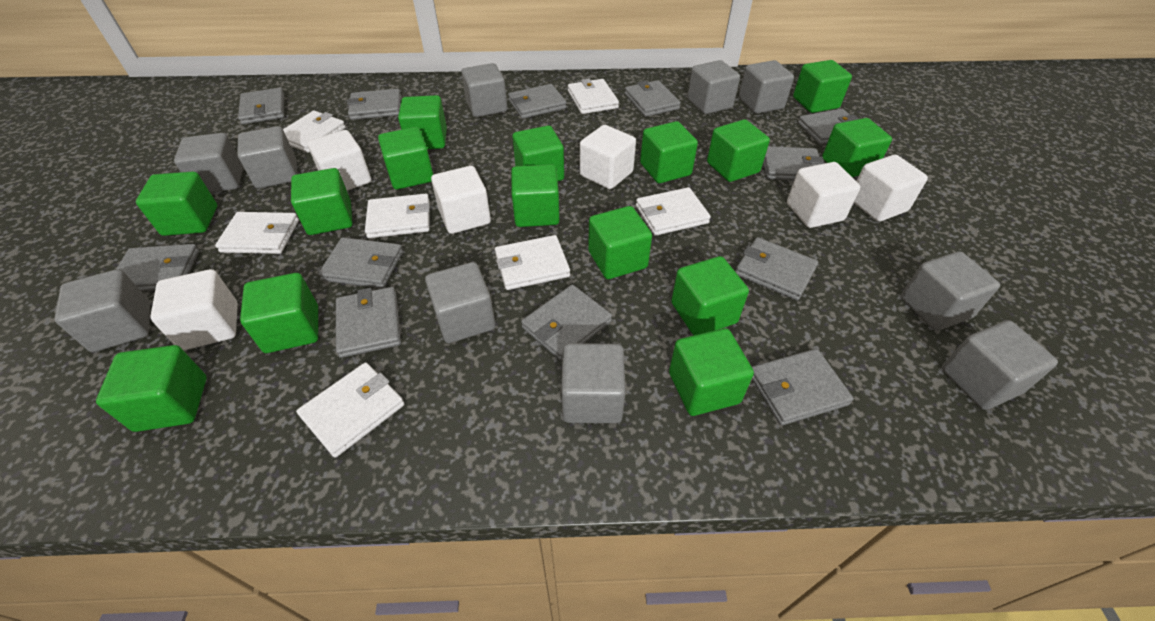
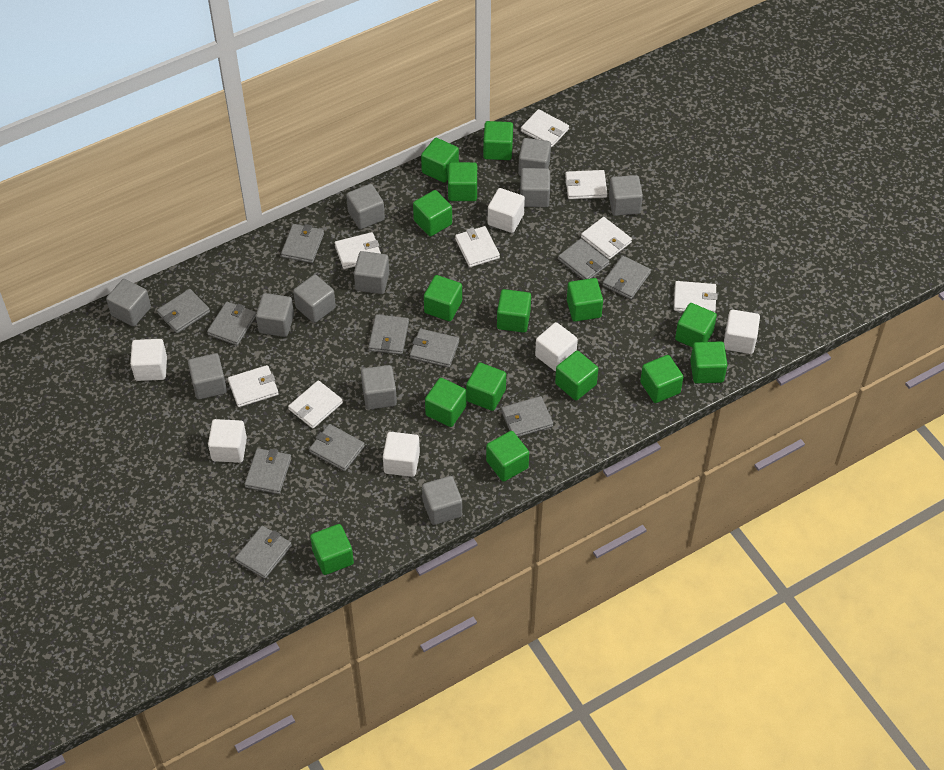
grey cube: [54,269,150,352] [174,133,243,193] [237,126,297,189] [425,262,495,343] [461,63,507,117] [561,343,626,423] [687,60,740,114] [739,60,794,114] [901,251,1000,331] [942,320,1058,410] = 10 -> [106,279,151,326] [188,353,227,399] [256,293,294,337] [293,274,336,323] [346,184,385,229] [354,251,389,294] [361,365,397,410] [422,476,462,525] [518,138,551,176] [520,168,550,207] [609,175,643,216] = 11
grey wallet: [117,244,199,291] [238,88,284,125] [318,237,403,288] [336,287,401,358] [347,88,401,120] [508,84,567,119] [521,285,612,361] [624,80,681,117] [735,237,818,301] [752,349,854,426] [763,146,824,180] [798,109,859,145] = 12 -> [157,289,210,333] [207,301,256,345] [235,526,292,579] [244,448,292,494] [281,224,324,263] [309,424,365,471] [369,314,409,354] [410,329,459,368] [501,396,553,437] [558,239,609,280] [602,256,651,299] = 11
white wallet: [215,212,299,254] [283,111,346,153] [296,362,404,458] [365,194,430,238] [495,235,570,290] [568,79,619,114] [636,187,711,236] = 7 -> [228,365,279,407] [288,380,343,429] [335,232,381,269] [455,226,500,267] [521,109,569,147] [565,170,607,199] [581,217,632,259] [674,281,717,312] = 8

